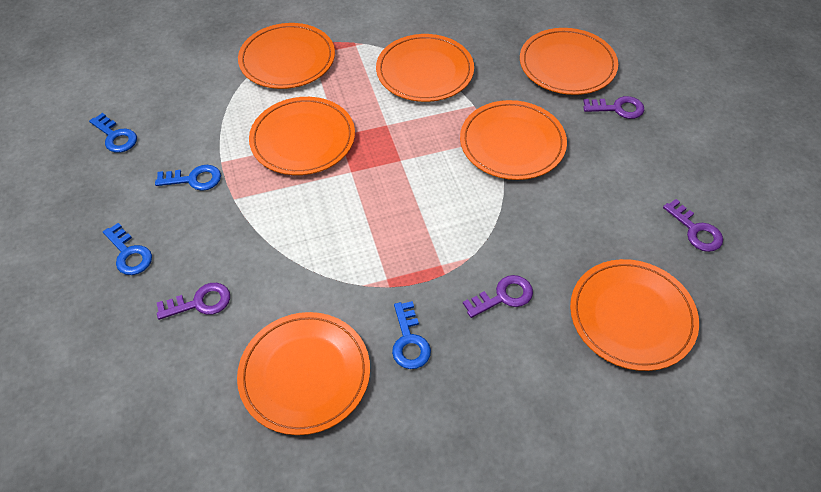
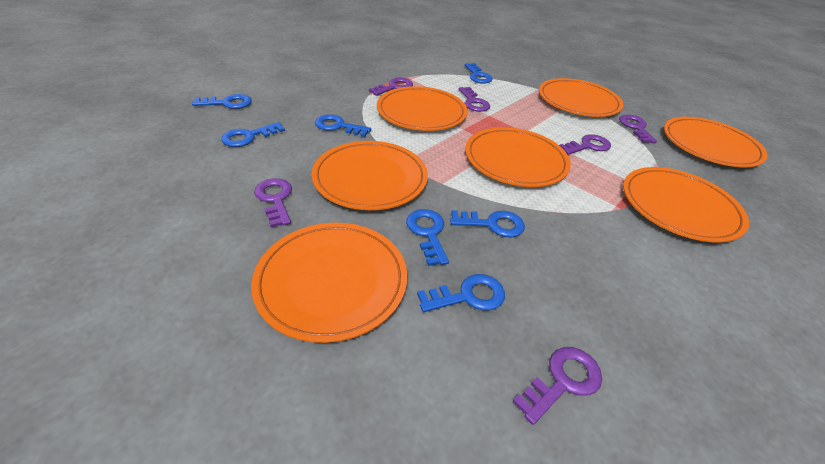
blue key: [89,113,137,153] [103,223,152,275] [155,165,221,191] [392,301,431,369] = 4 -> [192,94,252,109] [221,122,285,147] [315,114,371,137] [406,209,449,266] [417,274,505,312] [450,210,525,237] [465,63,493,84] = 7
purple key: [157,283,230,320] [463,275,533,318] [583,96,644,119] [663,199,723,252] = 4 -> [254,178,292,227] [369,78,413,96] [458,87,490,112] [513,347,602,425] [559,134,611,155] [619,114,657,143] = 6

